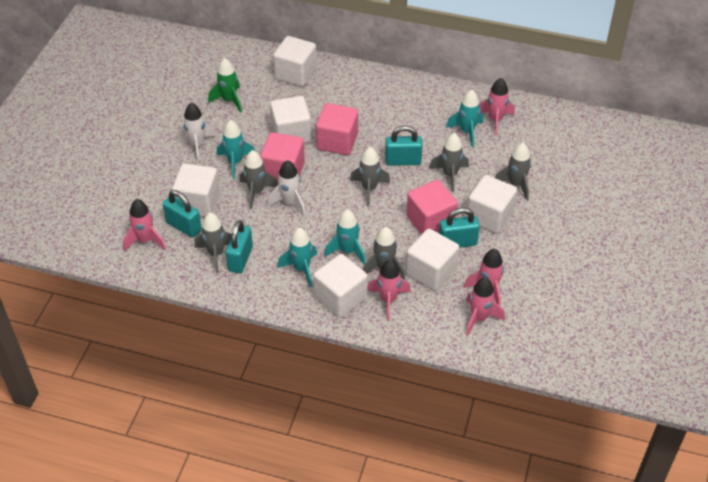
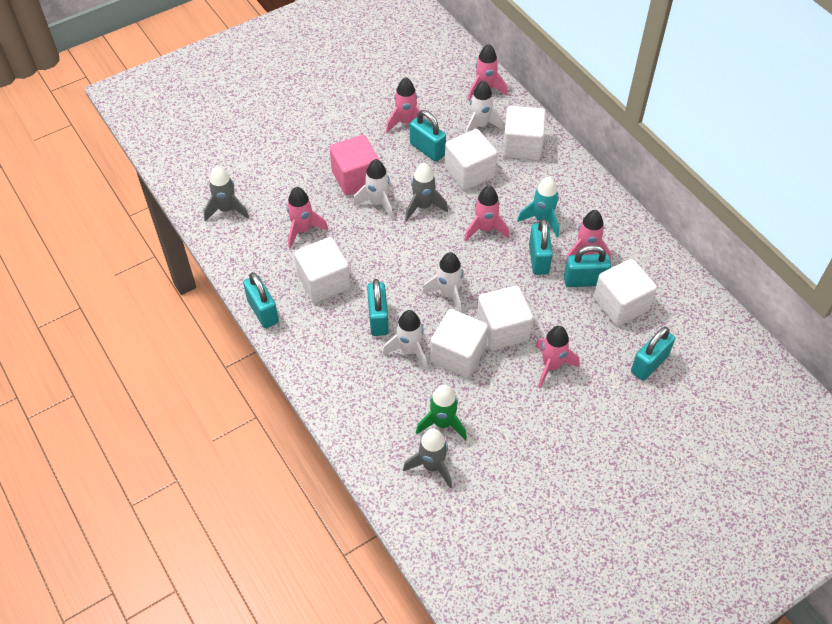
grey rocket: [194,213,232,273] [240,150,278,209] [350,147,390,206] [363,227,405,280] [429,133,469,192] [495,143,531,201] = 6 -> [204,166,249,222] [403,429,452,488] [405,163,448,221] = 3
pink cube: [260,132,305,182] [316,103,358,155] [406,180,458,235] = 3 -> [329,135,379,195] = 1
pink rocket: [123,199,166,251] [367,259,411,321] [463,249,504,306] [466,278,505,336] [479,78,515,136] = 5 -> [287,187,328,249] [386,77,425,133] [464,186,509,241] [468,44,508,101] [535,326,580,388] [565,210,611,264] = 6
turquoise padlock: [163,190,202,238] [226,220,253,273] [385,126,423,166] [439,208,480,248] = 4 -> [243,272,279,328] [367,279,389,336] [410,110,446,162] [529,219,553,275] [564,245,611,287] [631,327,675,381] = 6
turquoise rocket: [217,120,255,179] [277,228,317,287] [324,209,366,265] [446,90,483,147] = 4 -> [517,176,559,237] = 1
white rocket: [177,103,216,161] [267,160,306,216] = 2 -> [353,159,393,219] [382,310,428,370] [422,252,464,312] [465,80,504,133] = 4

